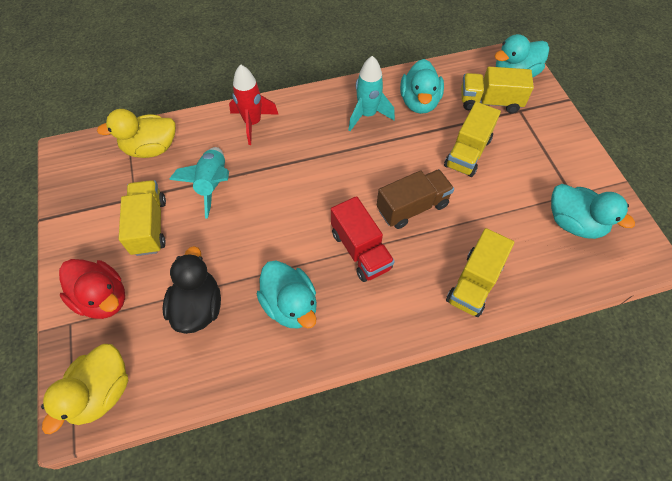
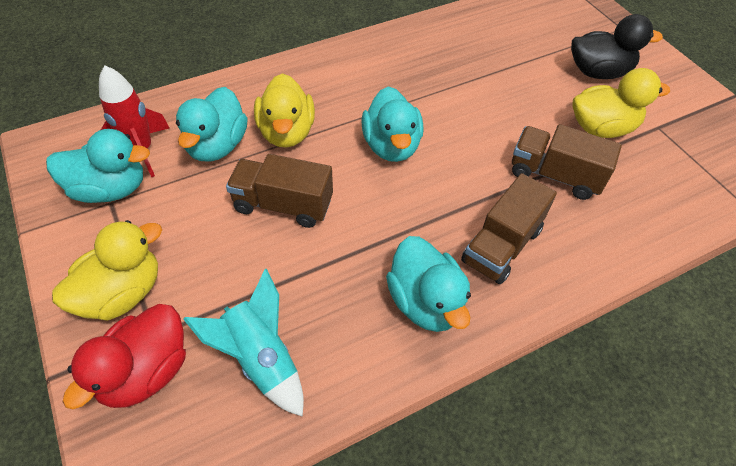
brown truck: [377,169,454,229] = 1 -> [226,154,333,228] [461,173,557,284] [512,124,622,200] = 3
red truck: [331,196,395,282] = 1 -> none = 0
turquoise rocket: [169,147,229,218] [348,56,395,131] = 2 -> [183,269,304,417] = 1
yellow duck: [41,344,128,434] [97,109,176,158] = 2 -> [52,220,162,320] [254,73,315,148] [572,68,670,138] = 3
yellow truck: [119,180,166,256] [444,102,501,177] [446,228,514,317] [461,67,534,113] = 4 -> none = 0

